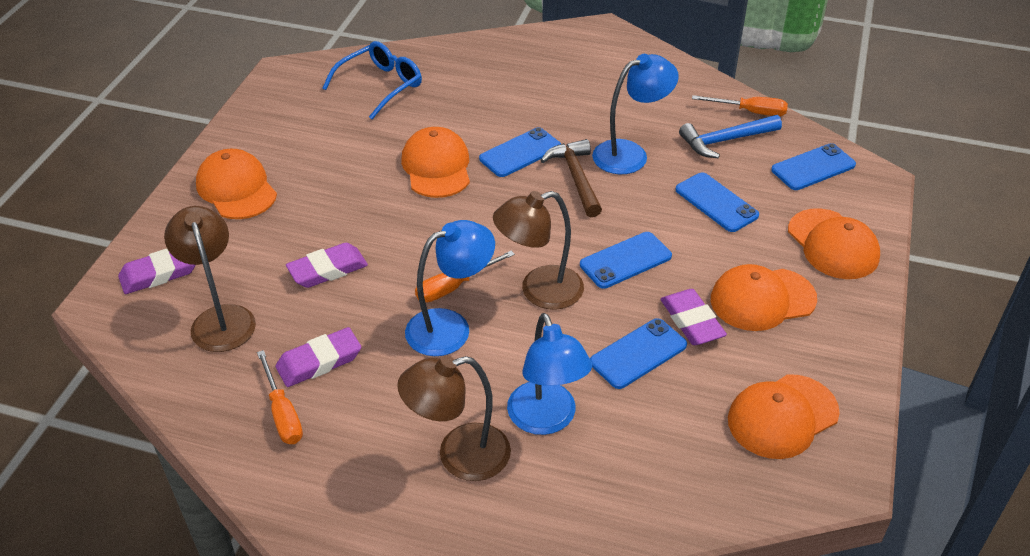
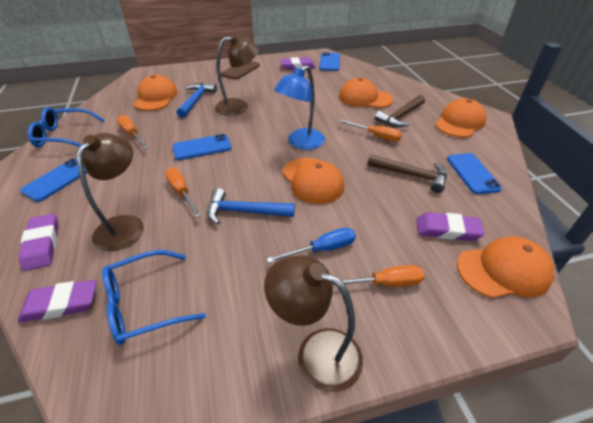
blue glasses: [322,41,422,119] = 1 -> [28,107,104,147] [102,250,206,345] = 2
blue hammer: [679,115,782,158] = 1 -> [177,83,217,118] [207,188,295,224] = 2
blue lamp: [405,220,495,356] [507,313,592,435] [592,54,679,174] = 3 -> [274,65,325,150] = 1
blue phone: [479,127,561,177] [580,232,672,289] [590,318,687,389] [675,172,759,232] [771,143,856,190] = 5 -> [20,158,87,202] [173,134,231,160] [319,52,340,71] [447,153,502,194] = 4
blue screwdriver: none = 0 -> [267,227,356,263] = 1
brown hammer: [541,139,602,217] = 1 -> [367,154,447,193] [375,95,425,127] = 2
brown phone: none = 0 -> [221,61,260,80] = 1
orange screwdriver: [257,350,303,444] [415,251,515,302] [692,95,788,116] = 3 -> [117,115,148,149] [165,168,201,218] [332,265,425,287] [338,119,402,142] = 4

